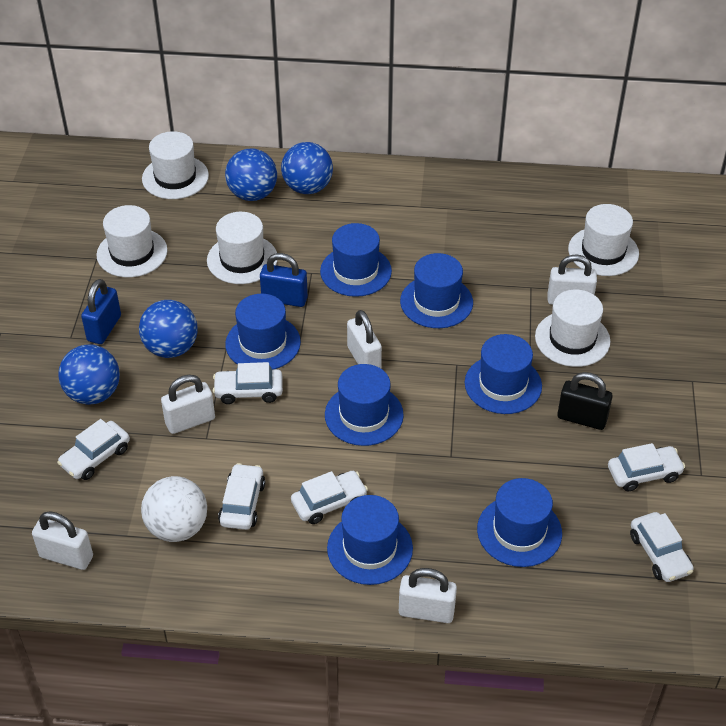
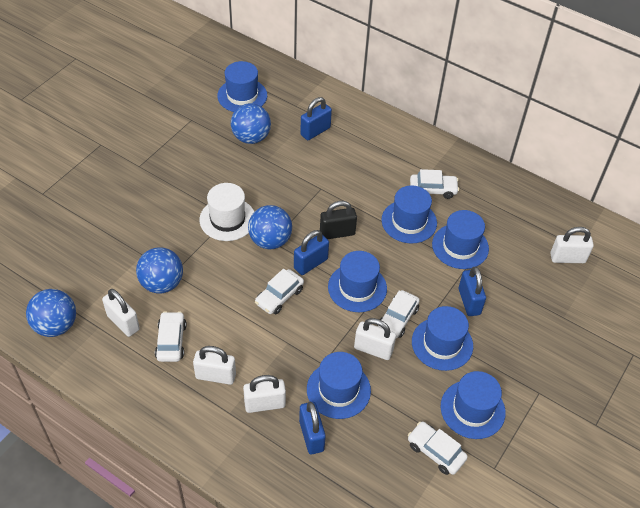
blue padlock: [81,279,121,344] [260,253,308,307] = 2 -> [294,230,329,275] [299,401,326,454] [300,97,332,140] [459,266,486,316] = 4
white ball: [141,476,207,542] = 1 -> none = 0
white car: [57,419,130,480] [213,362,283,404] [218,463,265,530] [291,471,368,524] [608,443,685,491] [630,512,694,582] = 6 -> [155,311,187,362] [255,269,304,314] [377,290,420,338] [408,422,468,475] [410,169,459,199] = 5
white hat: [96,205,168,277] [142,131,209,199] [207,212,277,284] [535,290,610,367] [568,204,639,276] = 5 -> [199,183,254,241] = 1

